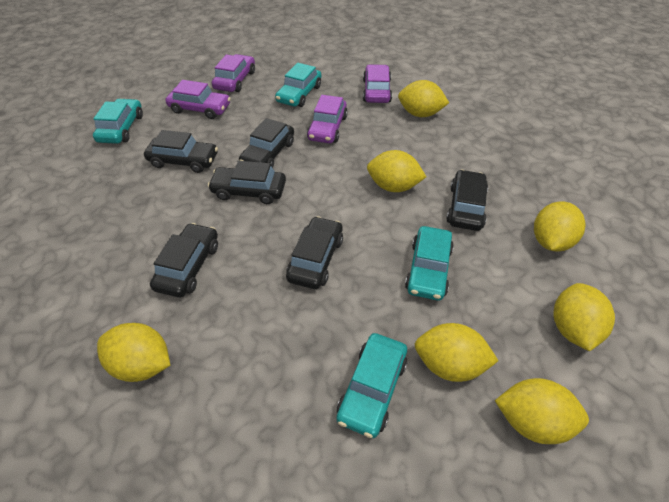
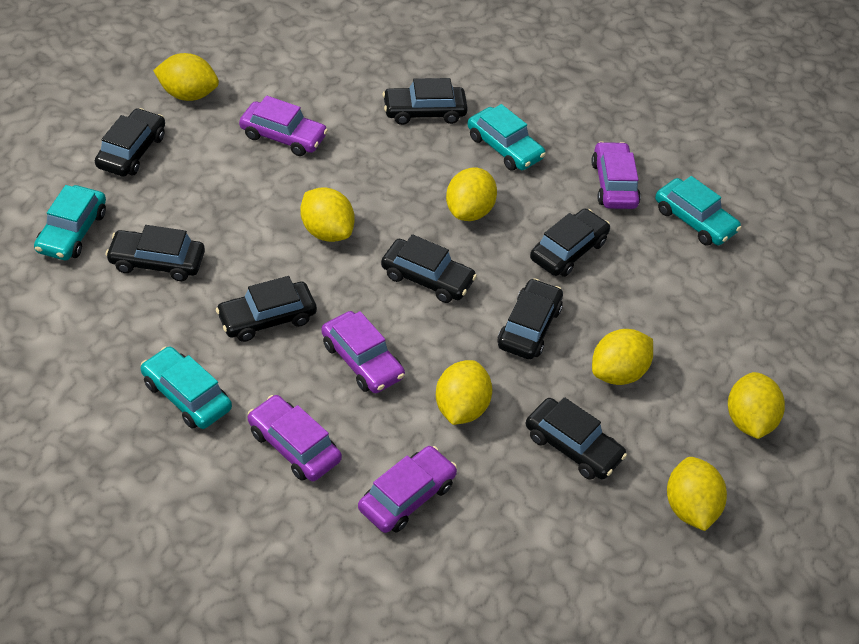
black car: [144,130,218,173] [150,223,218,298] [208,161,286,204] [239,118,294,168] [286,216,343,289] [446,170,488,231] = 6 -> [95,108,165,177] [105,225,205,281] [216,276,317,342] [381,234,477,303] [382,78,468,125] [498,278,563,360] [526,397,627,480] [530,209,610,277] = 8
purple car: [165,80,231,119] [212,54,255,92] [307,95,348,144] [363,64,392,103] = 4 -> [239,95,328,156] [248,395,342,481] [321,311,405,393] [358,446,457,533] [591,141,641,209] = 5

